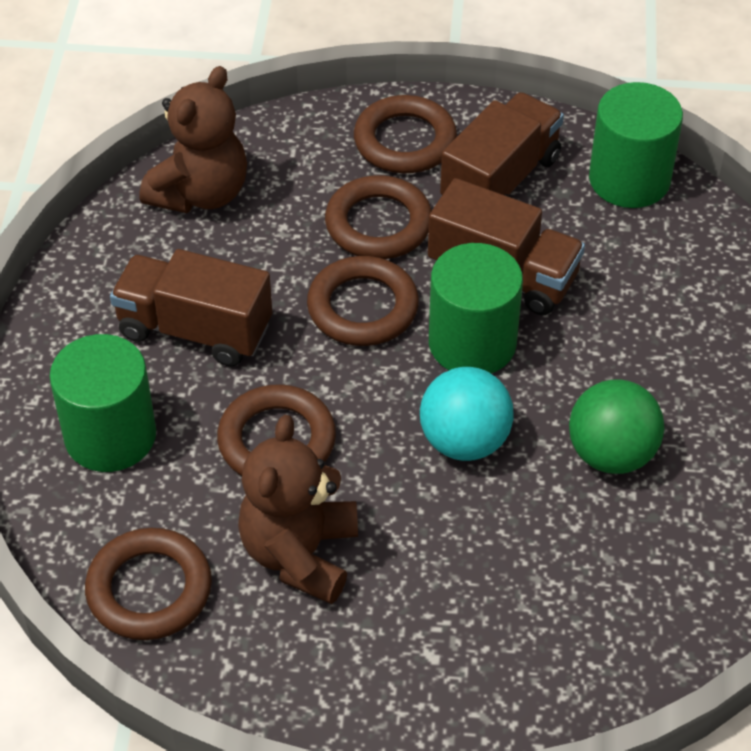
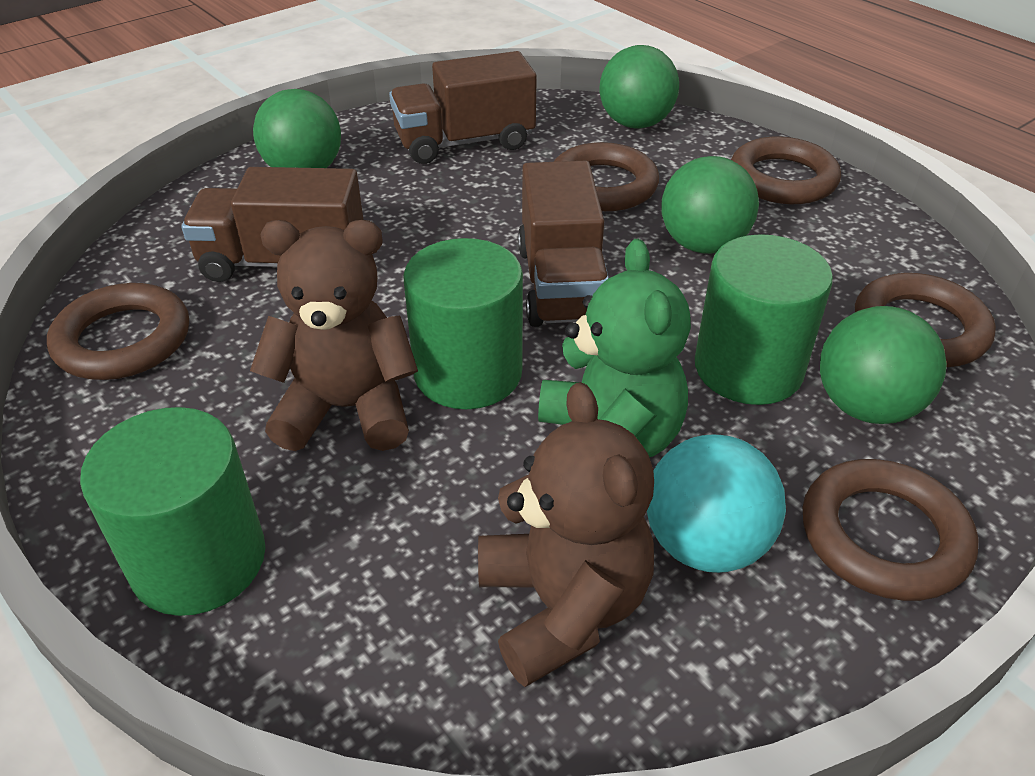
green ball: [569,380,664,474] = 1 -> [253,89,341,168] [599,45,679,129] [661,156,759,254] [820,306,947,424] = 4
green teddy bear: none = 0 -> [538,239,691,457] = 1

